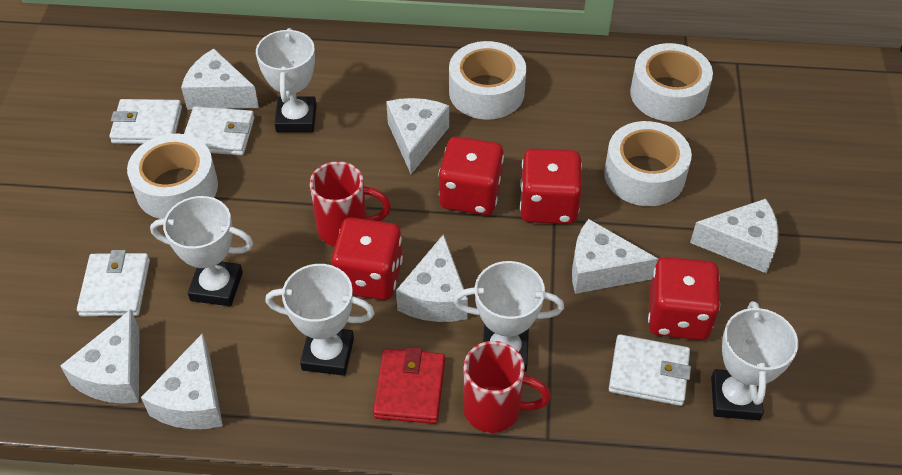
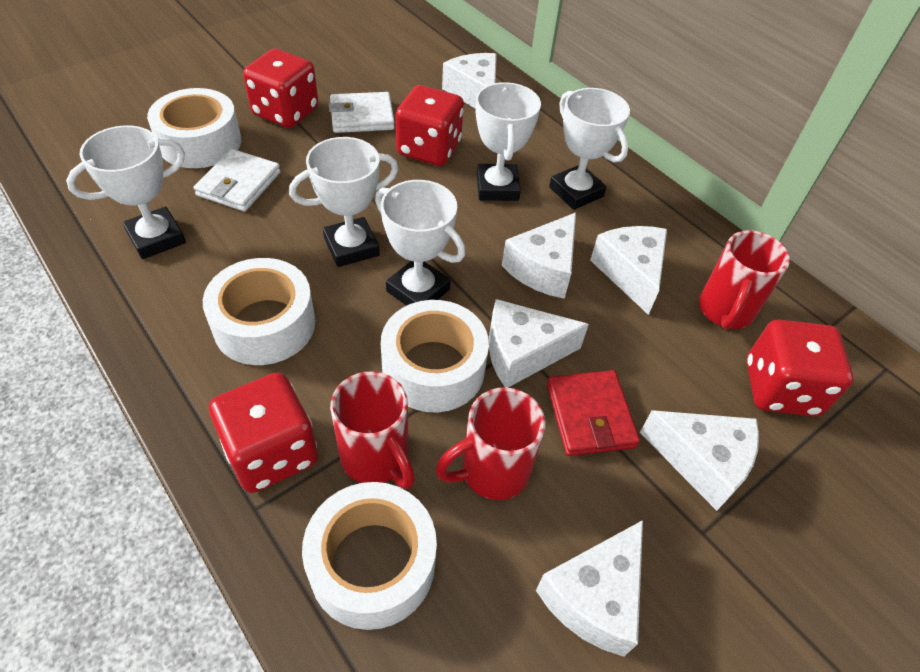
red mug: [310,161,391,246] [463,341,551,433] = 2 -> [330,371,415,489] [435,387,546,500] [699,230,790,330] = 3
white cheese: [60,309,140,404] [141,333,223,429] [181,49,259,109] [386,98,449,174] [396,234,468,322] [572,219,658,294] [690,199,779,273] = 7 -> [442,53,497,109] [489,299,589,388] [502,212,576,299] [536,520,643,657] [590,226,667,315] [640,410,759,511] = 6
white wallet: [77,250,150,316] [109,99,182,144] [184,106,255,155] [609,334,691,406] = 4 -> [194,149,281,212] [329,92,395,133] = 2

